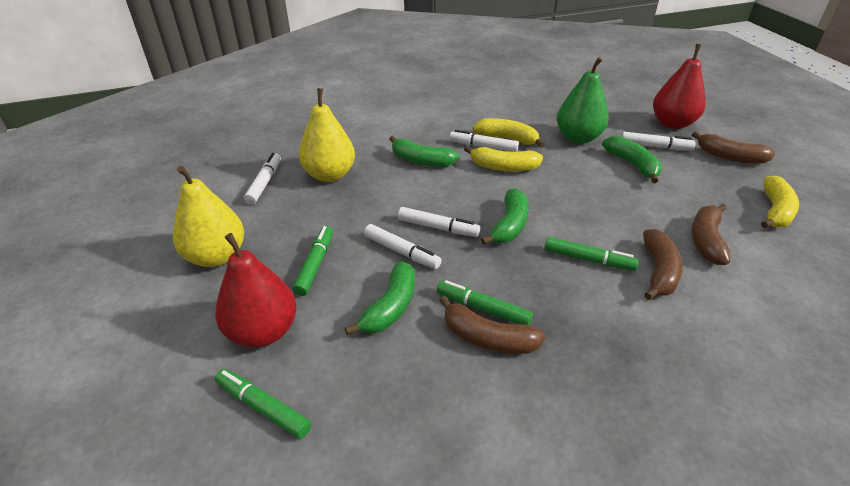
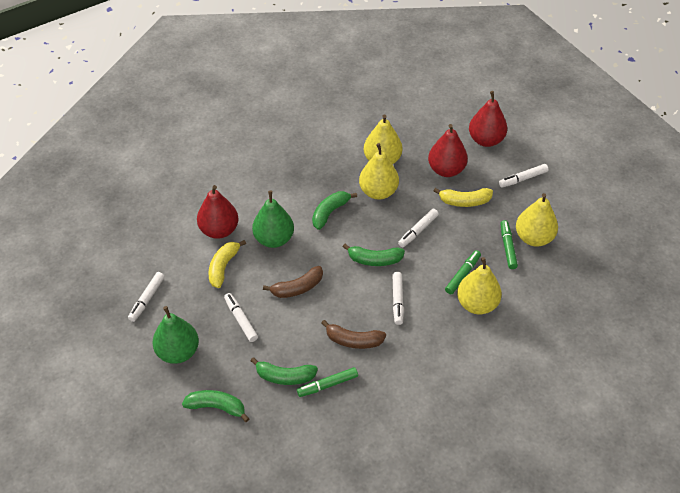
brown banana: [439,296,545,354] [643,229,683,300] [691,204,730,265] [692,131,775,164] = 4 -> [263,266,323,298] [321,320,386,349] = 2
green marker: [215,369,311,439] [292,226,333,296] [437,280,533,325] [544,237,639,271] = 4 -> [297,367,358,397] [445,250,481,295] [500,220,518,269] = 3
green pear: [557,57,609,144] = 1 -> [152,306,199,364] [252,190,294,248] = 2
red pear: [215,233,297,348] [653,44,706,129] = 2 -> [197,185,239,239] [428,124,468,177] [469,91,507,147] = 3
yellow banana: [464,146,543,172] [472,118,545,147] [761,176,799,228] = 3 -> [208,240,246,288] [434,188,493,207] = 2
yellow pear: [173,166,244,267] [299,88,355,182] = 2 -> [359,143,399,200] [364,115,402,164] [457,257,502,314] [516,193,558,247] = 4

